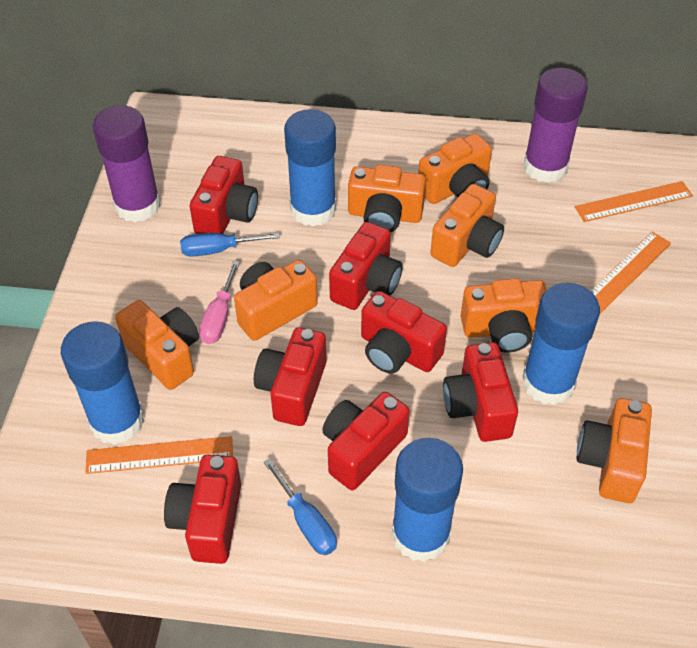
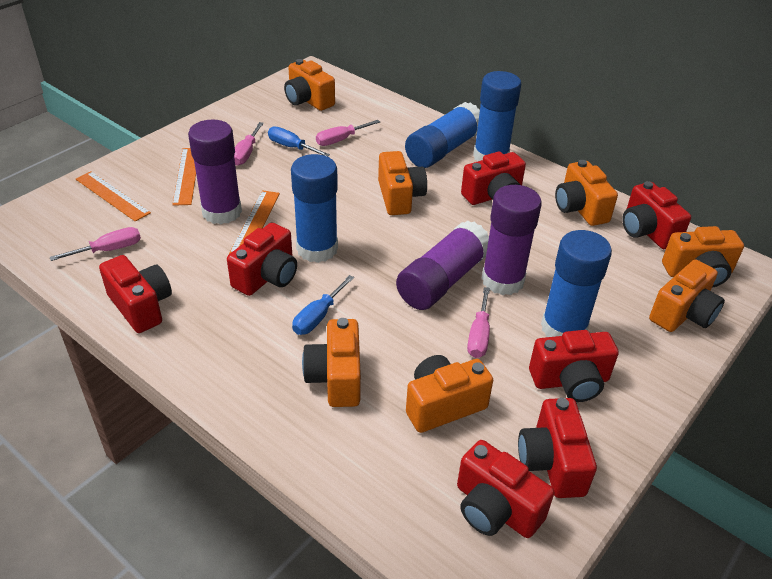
pink screwdriver: [199,261,240,344] = 1 -> [50,227,141,261] [234,122,264,166] [316,120,380,146] [467,287,490,358] = 4
purple glue stick: [93,105,161,222] [523,68,588,183] = 2 -> [188,120,242,225] [396,220,489,310] [481,185,542,295] = 3

